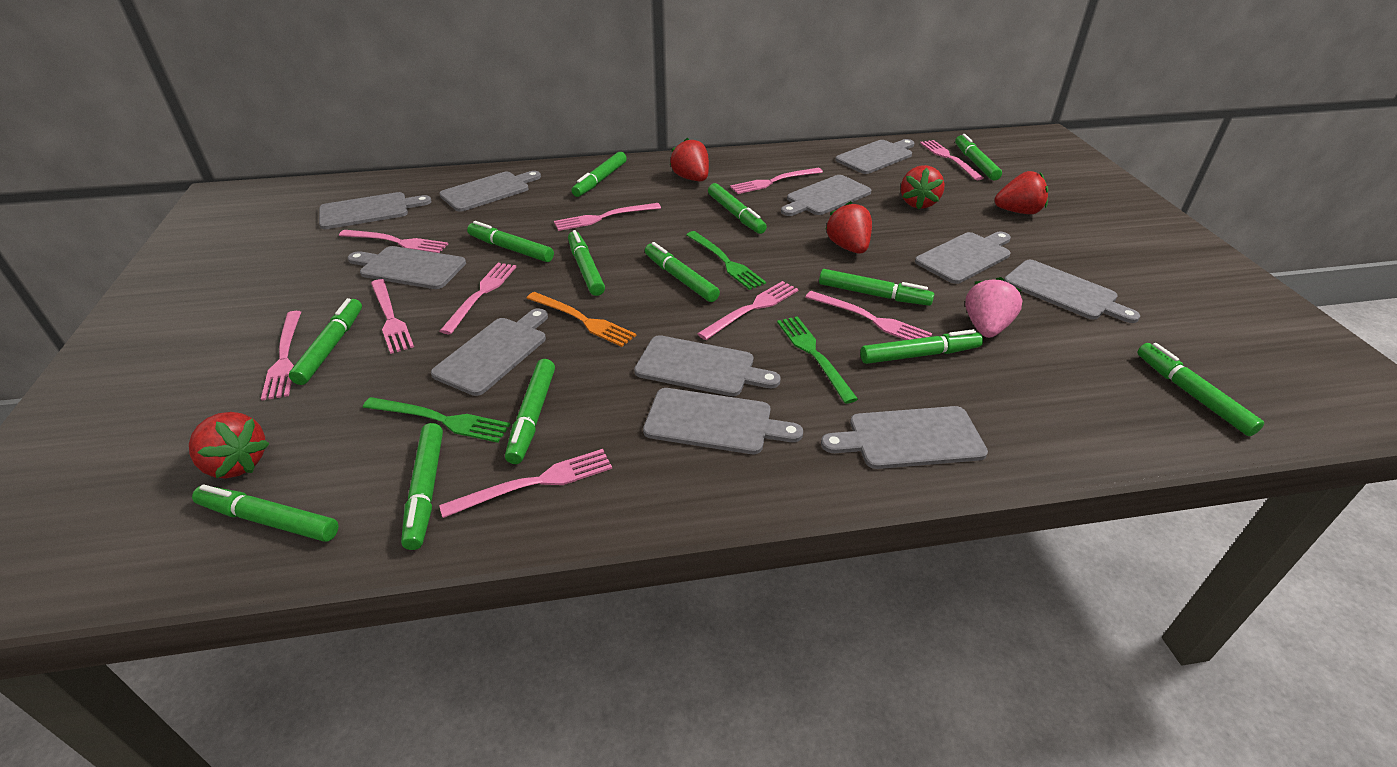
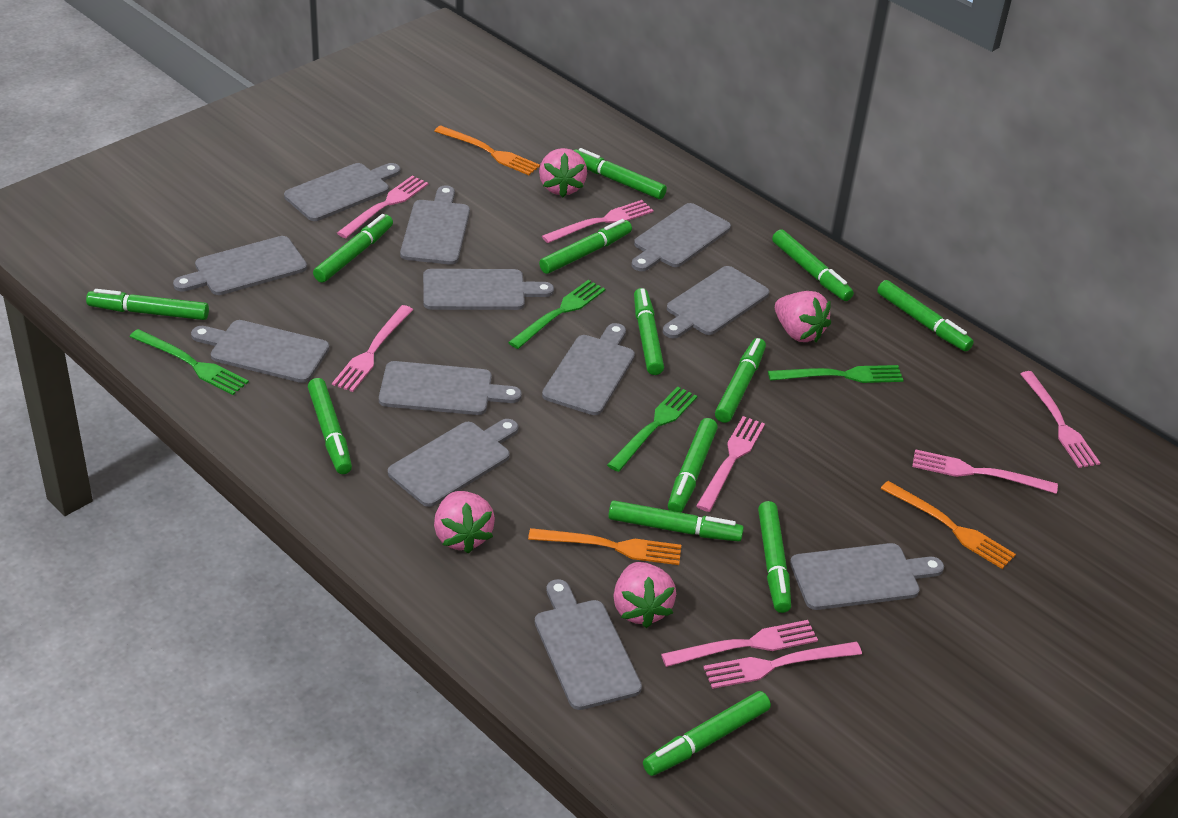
green fork: [363,397,511,443] [686,231,766,290] [777,316,858,404] = 3 -> [130,329,249,395] [508,280,605,349] [607,386,697,472] [768,365,903,383] = 4
grey cutting board: [319,192,432,229] [348,246,466,289] [431,308,548,396] [439,171,541,212] [634,335,781,396] [643,388,803,454] [781,175,871,216] [821,406,988,469] [835,139,915,174] [915,232,1011,284] [1004,260,1140,323] = 11 -> [173,236,307,295] [191,320,329,383] [284,163,400,221] [379,361,522,415] [388,419,519,507] [400,186,470,265] [423,269,554,310] [535,579,642,710] [542,323,635,415] [631,203,731,271] [663,266,769,338] [790,543,944,610] = 12
orange fork: [526,292,636,347] = 1 -> [434,125,540,175] [528,528,681,565] [881,481,1016,569] = 3
pink fork: [261,311,301,400] [339,230,448,253] [371,279,414,354] [439,449,612,518] [440,263,516,334] [554,203,661,231] [697,281,798,340] [730,168,823,194] [805,291,932,340] [920,140,984,180] = 10 -> [332,305,413,392] [337,176,428,238] [542,200,654,243] [661,620,818,667] [696,416,765,512] [703,642,862,689] [912,449,1058,494] [1020,371,1100,468] = 8
pink strawberry: [965,277,1023,338] = 1 -> [434,491,495,554] [539,148,587,197] [613,562,676,628] [775,291,831,342] = 4
red strawberry: [189,412,269,479] [670,137,709,181] [826,201,872,254] [901,165,945,210] [994,171,1048,214] = 5 -> none = 0

